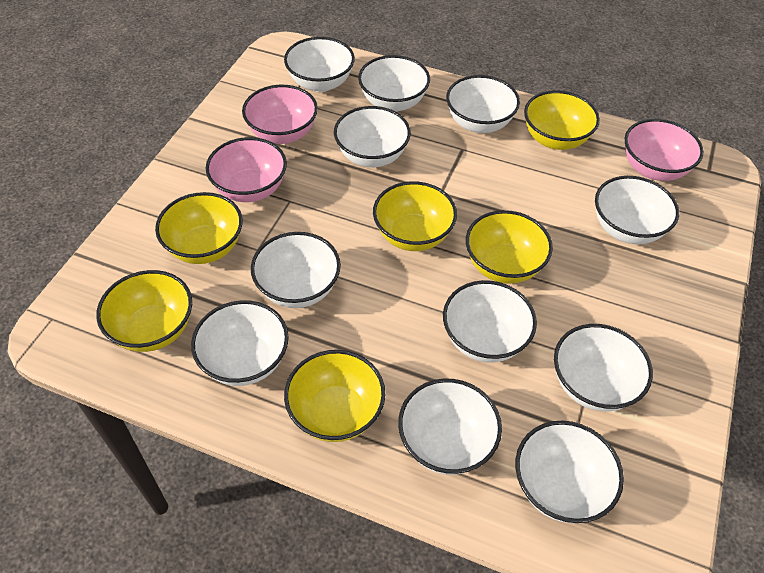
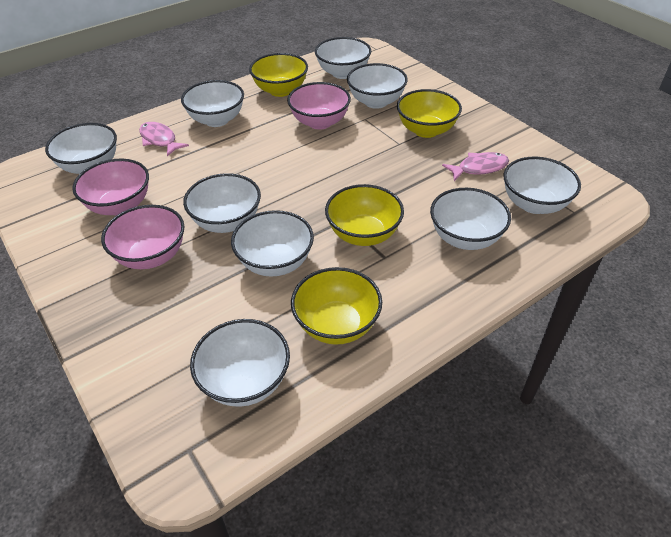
pink fish: none = 0 -> [139,122,189,157] [442,152,509,181] = 2
white bowl: [191,300,289,386] [251,232,341,308] [284,37,355,92] [334,106,411,167] [358,55,430,112] [398,379,502,475] [443,280,537,363] [446,75,520,133] [515,420,624,523] [554,324,653,411] [595,176,679,244] = 11 -> [45,123,117,174] [181,80,244,127] [183,173,261,233] [190,319,290,407] [231,210,314,277] [315,37,371,79] [347,63,408,109] [430,188,511,250] [503,156,581,214] = 9
yellow bowl: [96,270,192,352] [155,192,242,264] [284,350,385,442] [373,181,457,251] [466,210,553,284] [524,90,600,150] = 6 -> [249,53,308,97] [291,267,382,345] [325,184,404,246] [397,89,462,138] = 4

